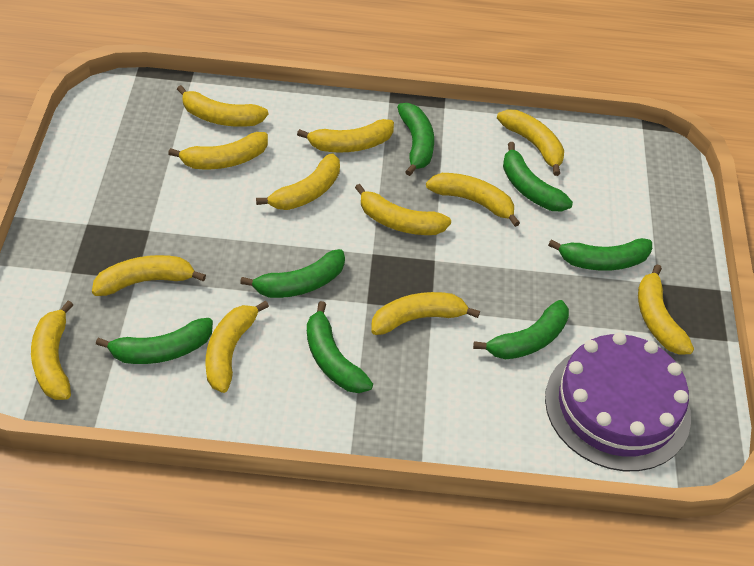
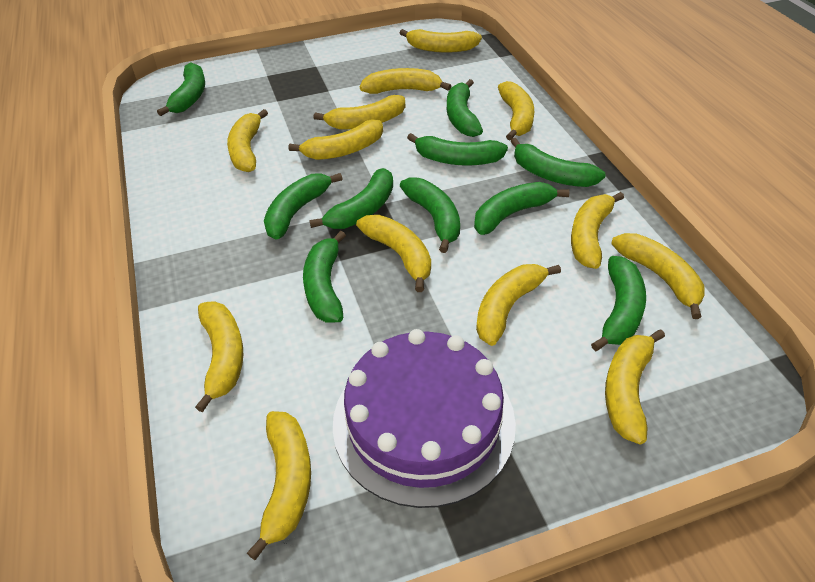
green banana: [96,318,213,364] [240,249,345,298] [307,301,373,393] [397,103,434,176] [473,300,569,359] [503,142,573,212] [548,238,652,271] = 7 -> [157,62,205,116] [264,173,343,240] [303,231,346,322] [309,168,393,229] [400,177,460,253] [407,133,508,166] [447,79,483,137] [474,182,570,235] [511,138,606,187] [591,256,646,351] = 10
yellow banana: [31,301,73,400] [92,255,206,296] [168,132,268,169] [177,85,268,127] [205,300,269,393] [256,153,340,210] [297,119,394,153] [355,184,451,235] [371,292,480,335] [426,173,520,227] [497,110,564,176] [638,264,694,355] = 12 -> [195,301,243,412] [227,109,268,172] [247,411,311,560] [288,120,383,160] [313,95,405,130] [356,215,431,292] [360,68,451,94] [400,29,482,53] [476,264,561,346] [498,81,534,140] [571,192,624,269] [605,329,665,444] [611,233,705,319] = 13

